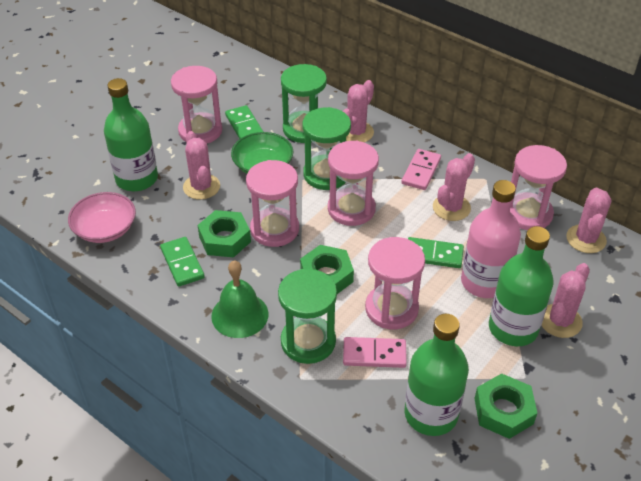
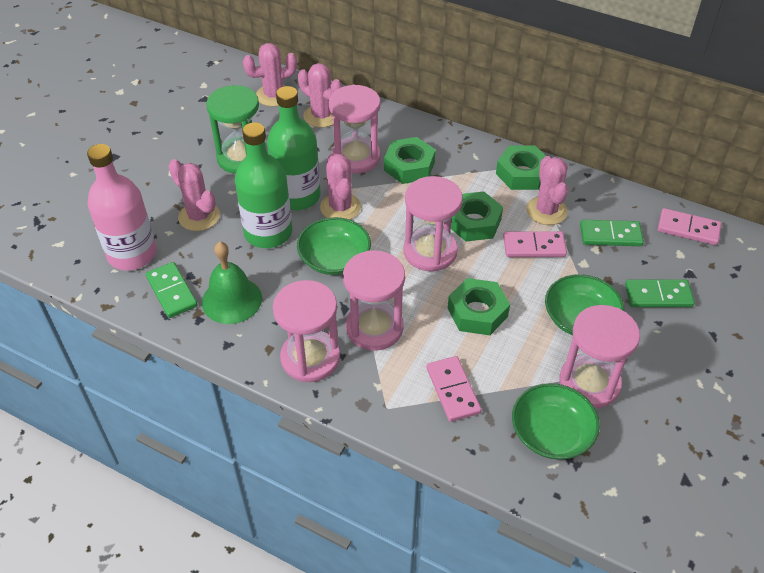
green bottle: [104,78,158,191] [404,314,469,436] [489,226,554,346] = 3 -> [234,122,292,248] [267,86,320,210] = 2
green bowl: [231,132,293,174] = 1 -> [297,217,371,275] [512,383,600,460] [545,274,624,335] = 3
green hourglass: [278,269,337,364] [281,64,327,143] [302,107,351,190] = 3 -> [206,85,259,174] = 1
green nut: [198,210,251,258] [300,245,354,294] [474,373,537,439] = 3 -> [384,137,436,184] [448,278,510,335] [451,191,503,242] [496,146,545,190] = 4
pink bowl: [68,192,136,243] = 1 -> none = 0
pink domino: [343,337,407,368] [401,149,441,190] = 2 -> [426,356,482,422] [503,231,567,257] [657,208,722,245] = 3

